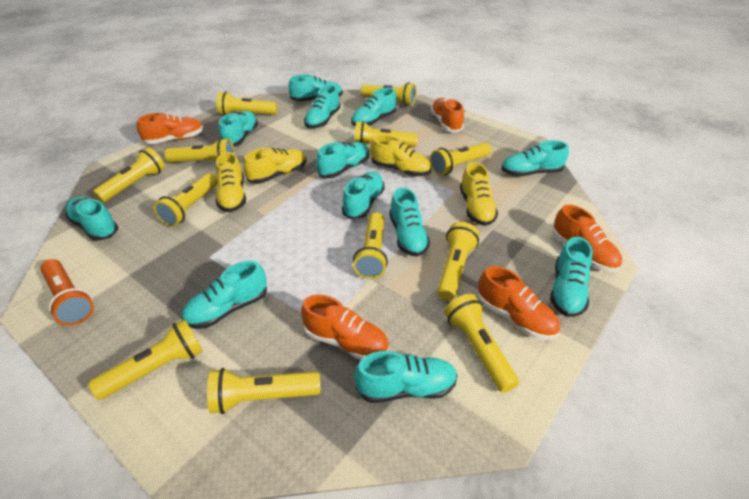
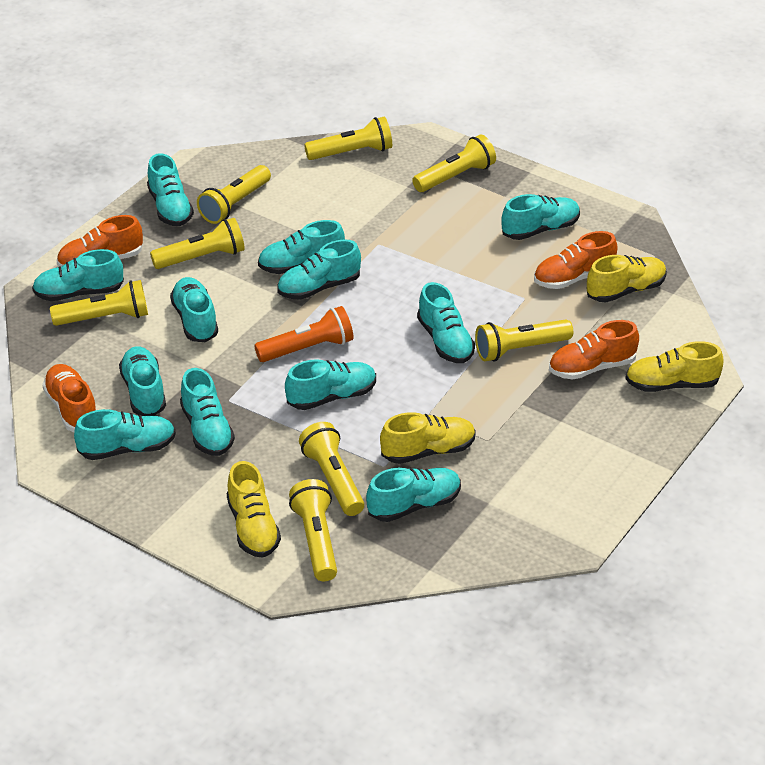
orange shoe: [137,113,204,144] [301,294,389,360] [431,98,464,132] [478,266,560,340] [552,205,622,272] = 5 -> [42,364,96,432] [57,215,143,267] [534,231,618,289] [549,320,639,380] = 4
yellow flashlight: [88,319,203,400] [93,148,165,202] [153,173,218,227] [164,138,235,163] [207,368,321,414] [217,91,278,115] [353,212,388,279] [354,121,418,147] [361,82,416,106] [430,142,491,176] [437,222,479,300] [444,294,519,393] = 12 -> [50,280,148,326] [150,218,245,269] [197,165,271,224] [289,479,337,581] [299,422,364,516] [304,117,392,160] [412,134,496,192] [475,319,573,362] = 8

